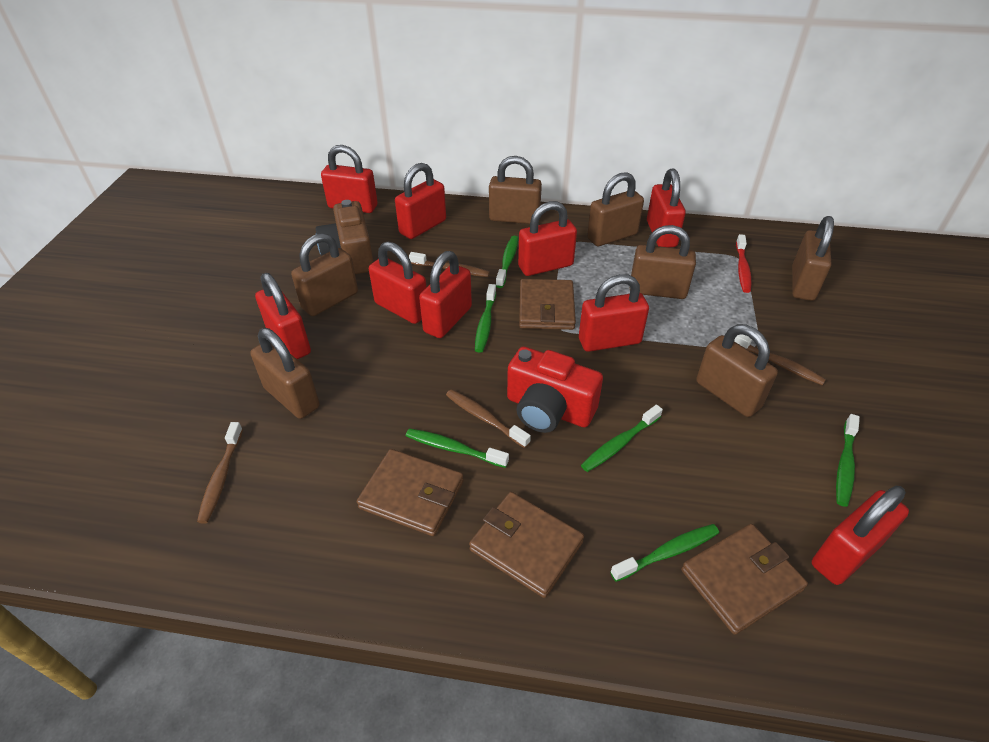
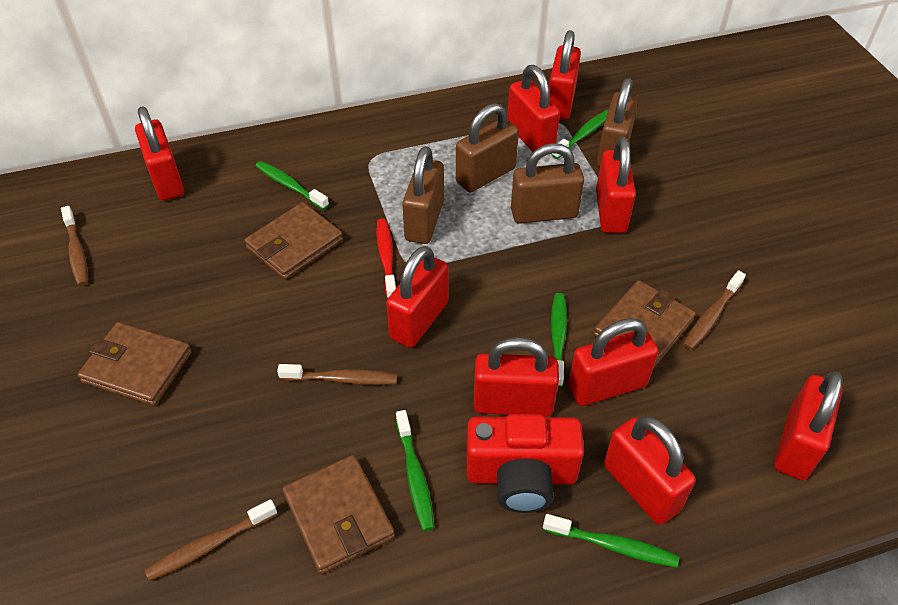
brown camera: [316,200,374,274] = 1 -> none = 0
brown padlock: [250,328,320,419] [291,233,358,316] [489,156,542,224] [587,172,644,246] [631,225,696,299] [696,324,778,417] [792,216,834,301] = 7 -> [402,146,444,244] [456,103,519,192] [511,143,584,224] [597,78,638,167] = 4
green toothbrush: [406,428,509,468] [475,284,496,353] [496,236,518,288] [581,405,663,472] [610,524,719,582] [836,414,860,507] = 6 -> [256,161,329,210] [396,410,435,531] [543,514,679,567] [551,110,608,159] [551,293,567,387] = 5

